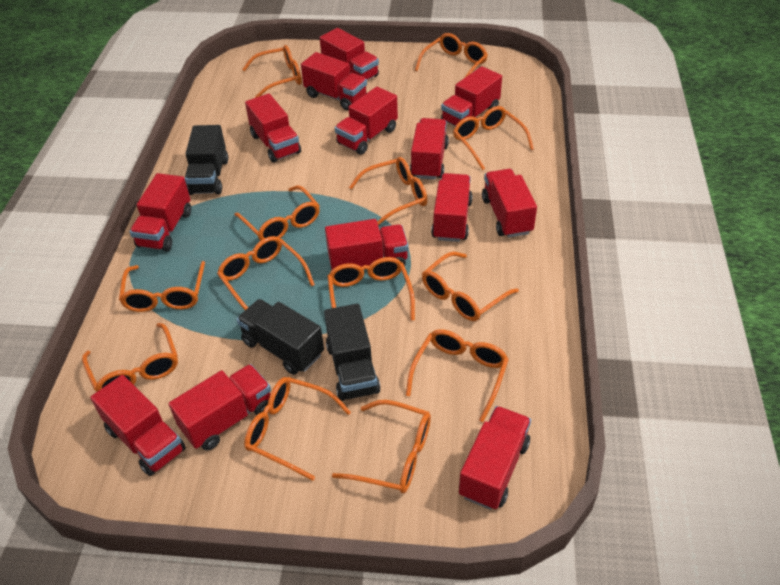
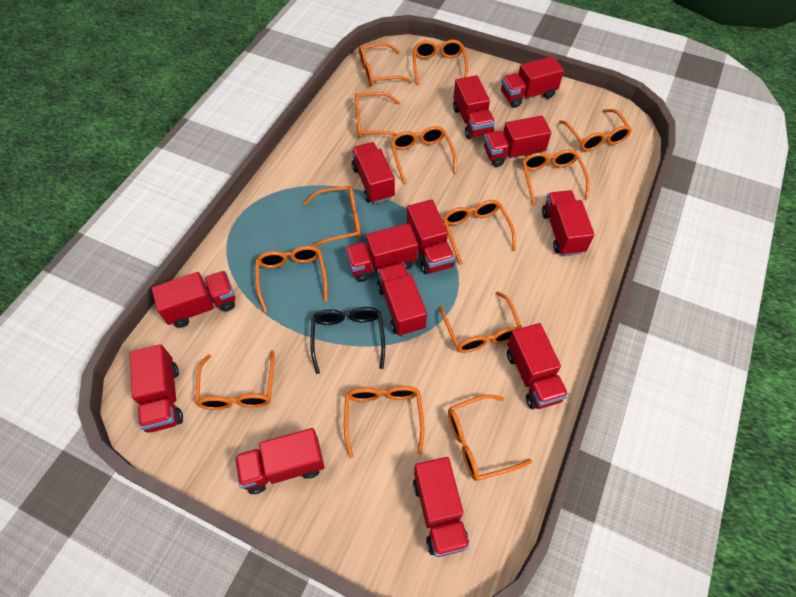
black glasses: none = 0 -> [310,307,385,374] = 1
black truck: [185,125,228,195] [237,299,324,375] [324,304,381,401] = 3 -> none = 0

